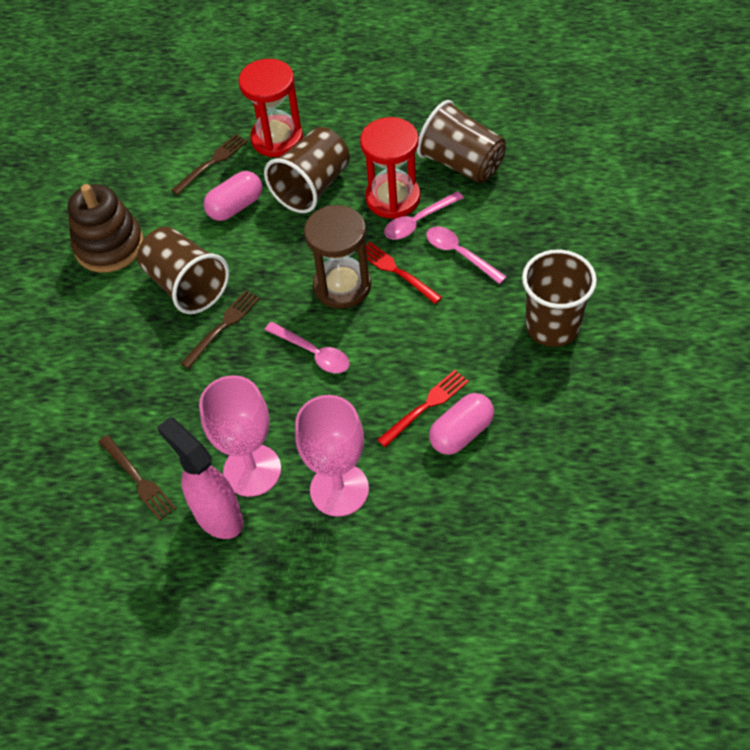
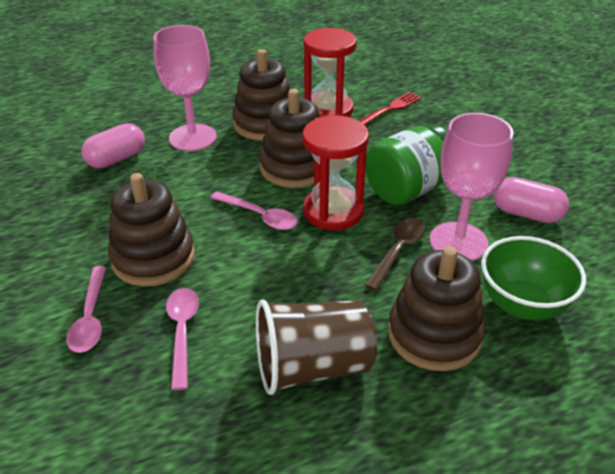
brown cup: [137,227,229,314] [264,127,350,213] [417,100,506,183] [522,249,597,347] = 4 -> [256,299,377,395] = 1
brown fork: [99,435,176,521] [171,134,248,195] [180,290,260,369] = 3 -> none = 0
brown hourglass: [304,205,371,309] = 1 -> none = 0
brown spoon: none = 0 -> [365,218,425,291] = 1
brown stacking toy: [68,184,144,273] = 1 -> [108,173,195,286] [232,49,290,141] [259,89,319,188] [388,246,485,371] = 4
green bowl: none = 0 -> [481,236,586,320] = 1
green jar: none = 0 -> [366,124,447,205] = 1
pink spray bottle: [157,417,243,539] = 1 -> none = 0
red fork: [357,241,442,304] [377,370,469,447] = 2 -> [360,92,422,125] = 1

